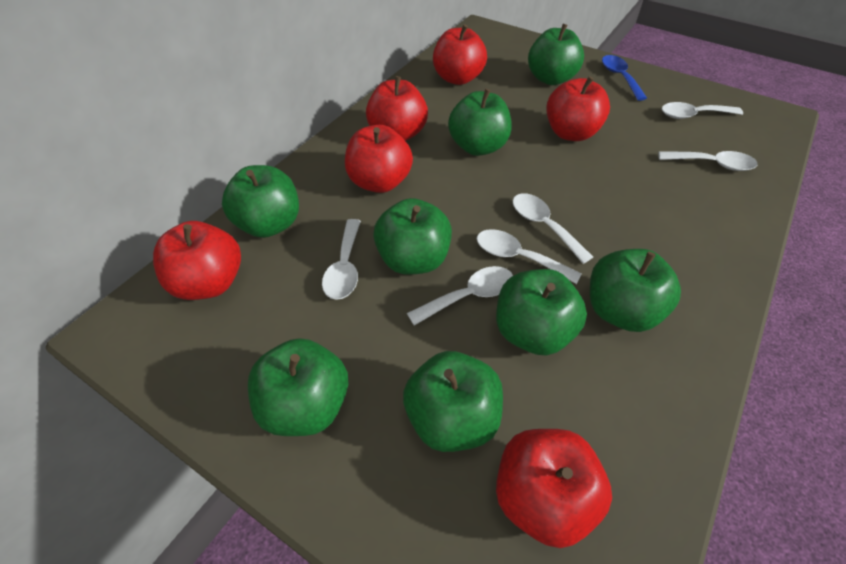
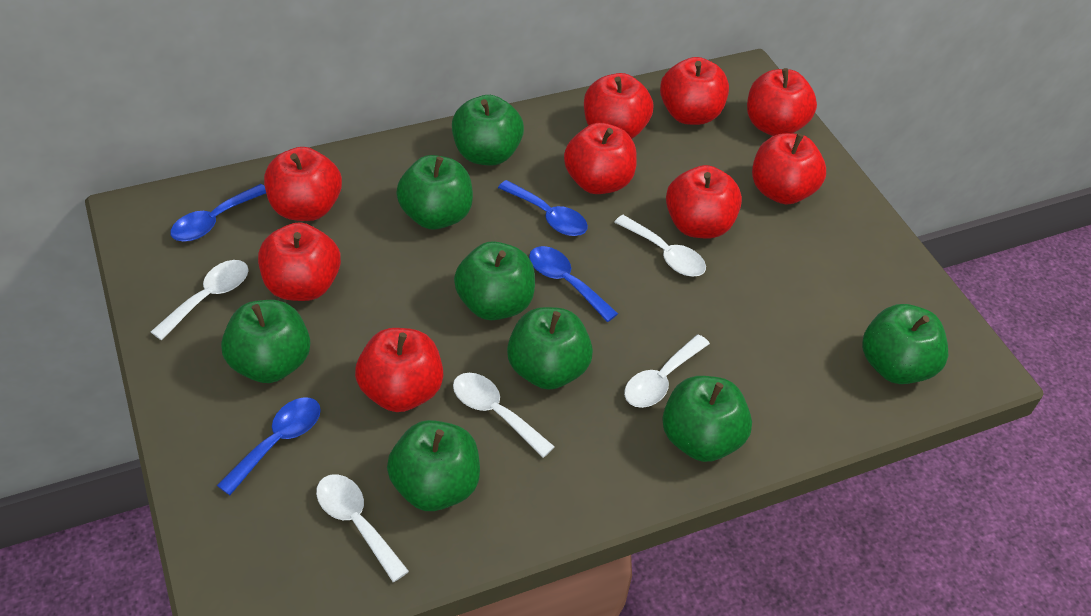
blue spoon: [602,55,647,101] = 1 -> [170,184,266,242] [217,397,321,495] [498,180,588,236] [529,246,618,322] = 4
red apple: [153,221,241,300] [345,125,413,193] [366,76,428,141] [433,24,487,85] [496,429,612,548] [546,76,610,141] = 6 -> [258,222,341,301] [264,147,342,221] [355,328,443,412] [564,123,637,194] [584,73,653,139] [660,57,729,125] [666,165,742,239] [747,68,817,136] [752,133,826,205] = 9
white spoon: [322,219,361,300] [407,266,513,326] [477,229,582,284] [513,193,593,264] [658,151,758,171] [662,102,743,119] = 6 -> [151,260,249,340] [316,474,409,582] [453,373,555,458] [614,215,706,276] [624,334,710,408] = 5

